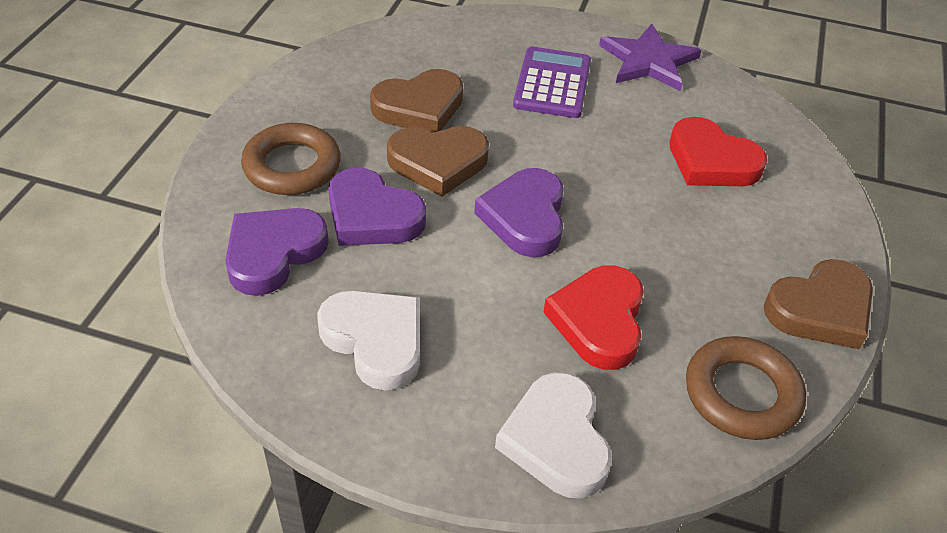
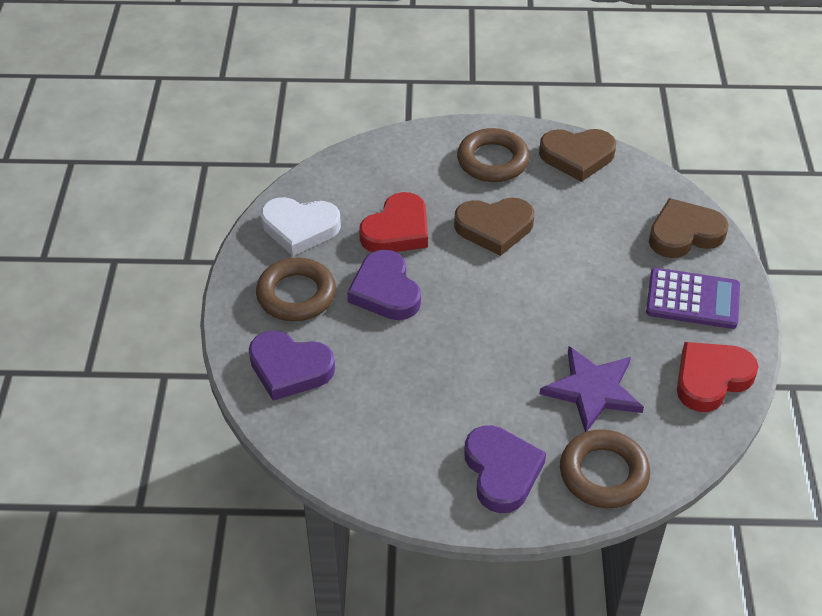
brown ring: [241,123,341,195] [686,336,806,440] = 2 -> [256,258,336,321] [457,128,530,182] [560,429,650,508] = 3
white heart: [317,291,420,390] [495,372,612,498] = 2 -> [261,197,341,256] = 1

